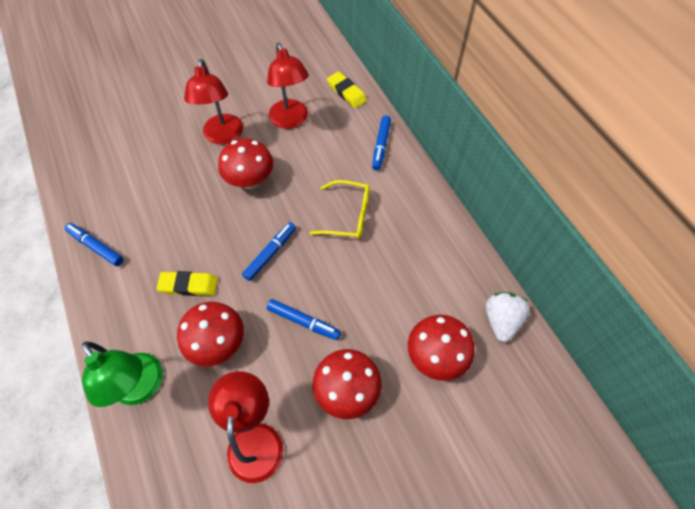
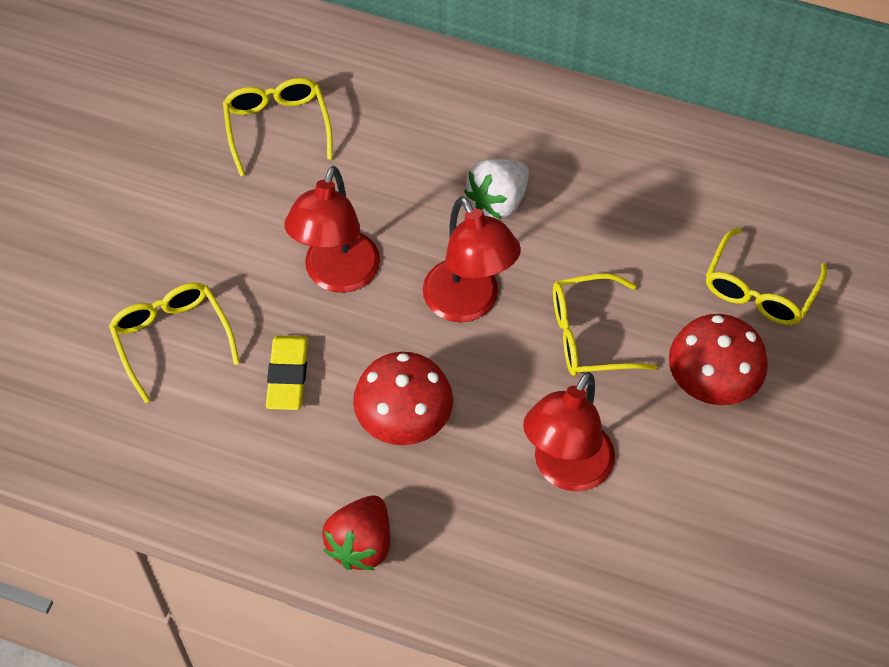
blue marker: [65,223,123,266] [242,222,296,281] [267,299,341,340] [372,116,391,170] = 4 -> none = 0
green lamp: [82,341,163,407] = 1 -> none = 0
red mushroom: [177,302,244,367] [218,138,273,189] [313,349,382,419] [408,315,475,381] = 4 -> [353,352,453,445] [669,314,768,405] = 2
red strawberry: none = 0 -> [322,495,390,570] = 1
yellow eraser: [157,271,218,296] [327,71,367,108] = 2 -> [266,335,308,410] = 1
yellow glasses: [309,180,370,239] = 1 -> [109,283,240,403] [223,78,333,176] [553,273,658,376] [706,227,827,325] = 4

